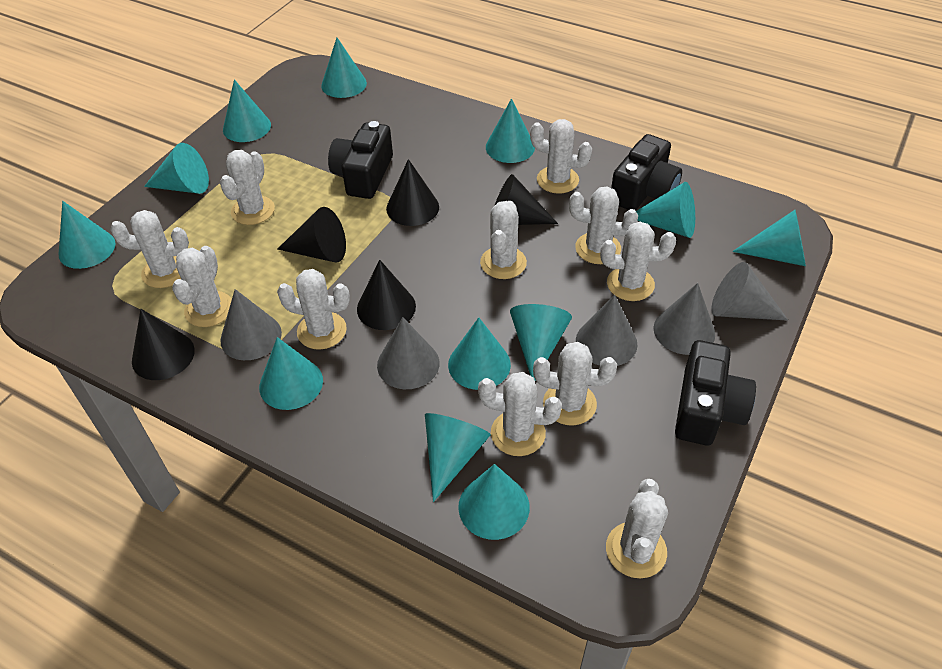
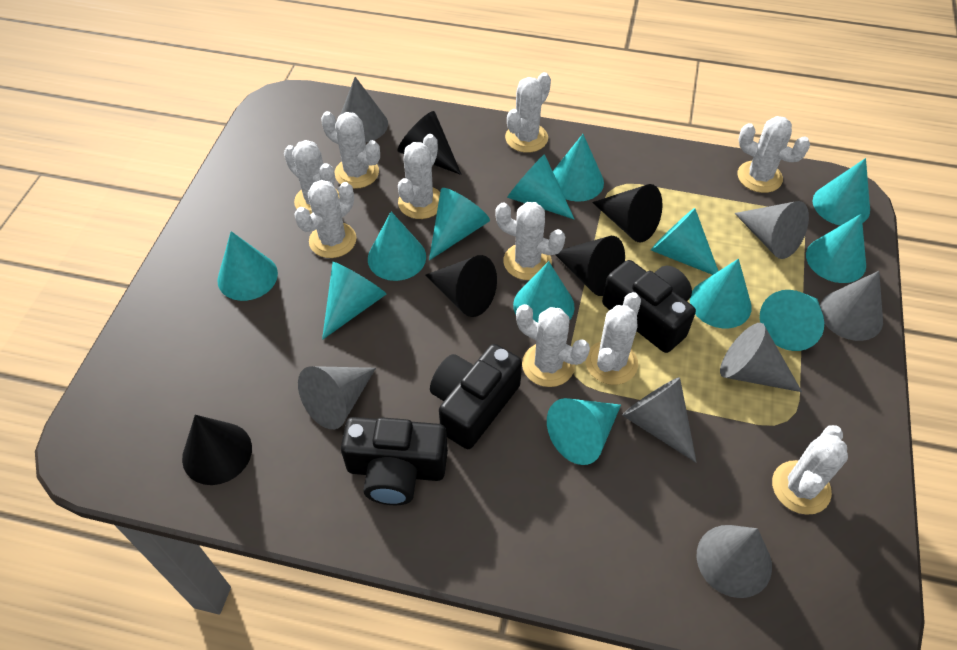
grey cone: [220,289,282,360] [377,317,439,389] [576,295,638,366] [654,283,715,355] [711,262,788,321] = 5 -> [298,366,376,429] [340,77,388,143] [622,377,697,463] [697,525,772,598] [720,323,802,392] [734,201,809,259] [820,271,883,341] = 7
turquoise cone: [58,201,116,269] [144,143,209,194] [223,79,271,142] [259,337,323,410] [321,38,367,98] [425,413,491,502] [448,317,511,390] [458,464,530,540] [486,99,535,163] [510,304,572,380] [636,182,695,238] [732,210,806,266] = 12 -> [217,231,278,301] [322,262,386,340] [368,212,426,281] [429,188,490,261] [507,154,574,219] [513,261,575,322] [547,398,621,465] [553,134,604,202] [651,208,718,275] [690,259,752,328] [760,290,824,351] [806,214,866,283] [813,158,870,226] = 13
white cactus: [110,210,189,288] [172,246,232,327] [220,150,275,225] [277,269,350,350] [478,372,562,456] [480,201,527,279] [530,119,592,194] [533,342,617,425] [569,186,638,264] [600,222,676,301] [606,479,668,578] = 11 -> [284,140,339,214] [294,180,357,258] [321,111,380,189] [398,134,440,219] [495,202,565,280] [505,72,551,153] [516,304,590,387] [585,292,641,385] [737,116,810,193] [772,425,848,515] = 10

